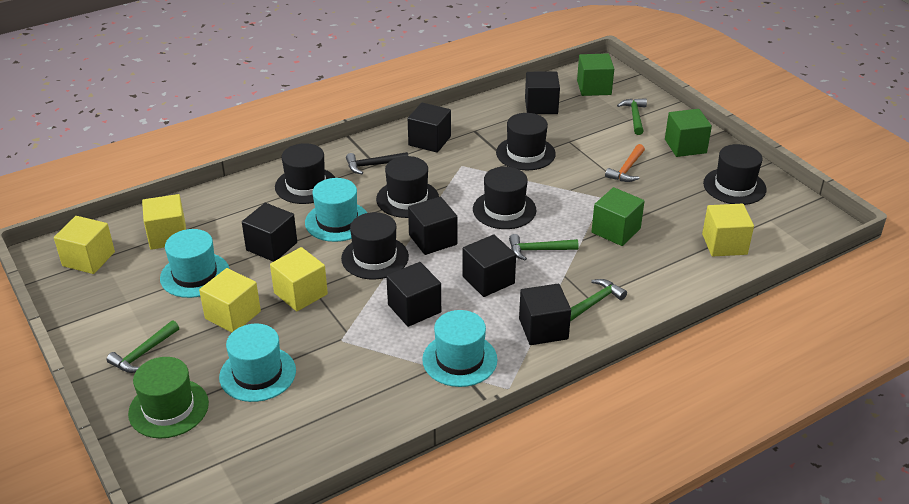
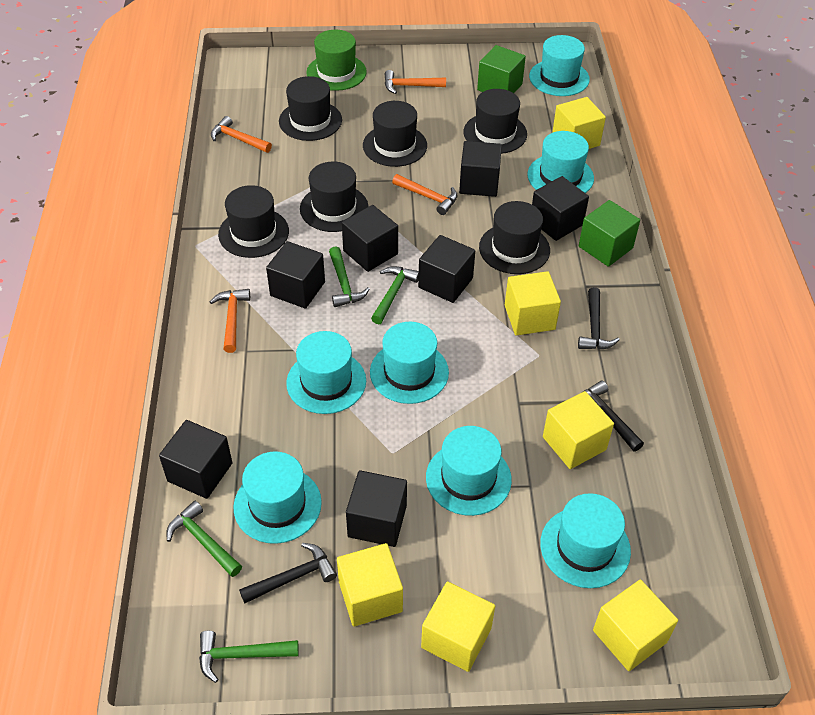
black hammer: [346,152,408,174] = 1 -> [239,543,337,603] [578,287,619,350] [583,381,644,452] = 3
green cube: [577,53,614,96] [591,187,645,246] [665,109,712,157] = 3 -> [477,45,526,93] [579,200,640,267] = 2
orange hammer: [605,144,645,182] = 1 -> [210,289,250,353] [211,116,272,153] [385,70,446,94] [392,174,458,215] = 4
turquoise hat: [160,229,229,298] [219,324,296,402] [305,178,367,242] [422,310,498,387] = 4 -> [233,451,322,544] [286,331,366,414] [370,322,449,404] [426,426,512,516] [527,131,594,193] [529,35,590,96] [540,493,631,588] = 7
yellow cube: [54,216,115,274] [142,194,186,250] [199,268,261,333] [270,247,328,311] [702,204,754,256] = 5 -> [337,543,403,627] [421,582,495,672] [505,271,561,336] [543,391,614,469] [552,97,606,149] [593,579,678,671] = 6

